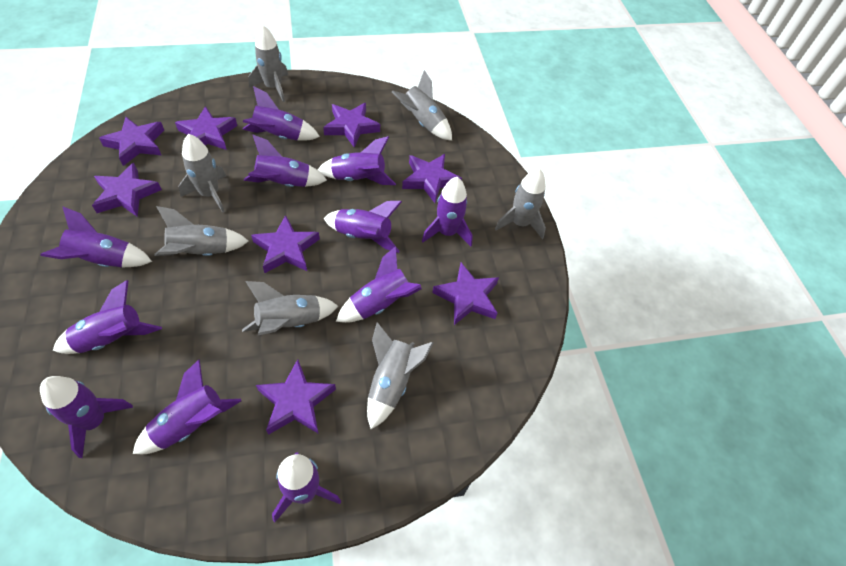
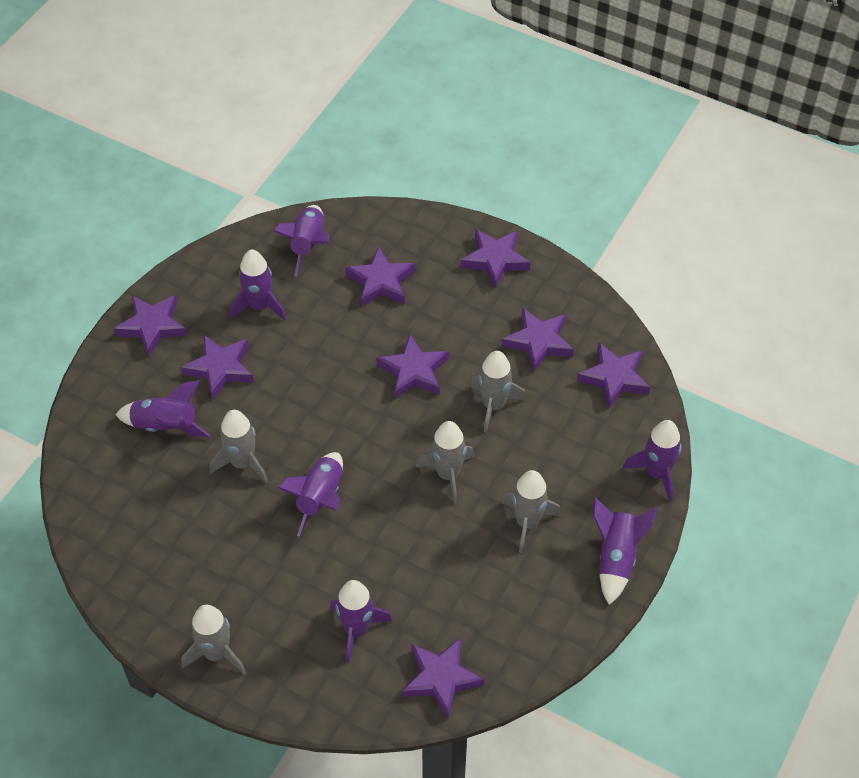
grey rocket: [155,206,249,256] [179,134,226,213] [242,281,338,335] [248,25,288,102] [367,322,434,429] [392,70,452,141] [495,168,546,239] = 7 -> [181,605,246,674] [209,410,268,483] [415,421,474,504] [470,351,526,433] [501,470,561,553] = 5
purple rocket: [40,206,152,268] [40,376,133,458] [53,280,162,354] [133,359,241,454] [242,86,320,141] [244,135,327,187] [272,452,341,522] [318,136,396,185] [324,201,402,253] [336,246,422,323] [422,177,473,247] = 11 -> [115,380,210,437] [230,249,286,321] [273,205,329,277] [278,452,343,537] [330,580,392,663] [593,497,657,605] [623,420,682,502] = 7

